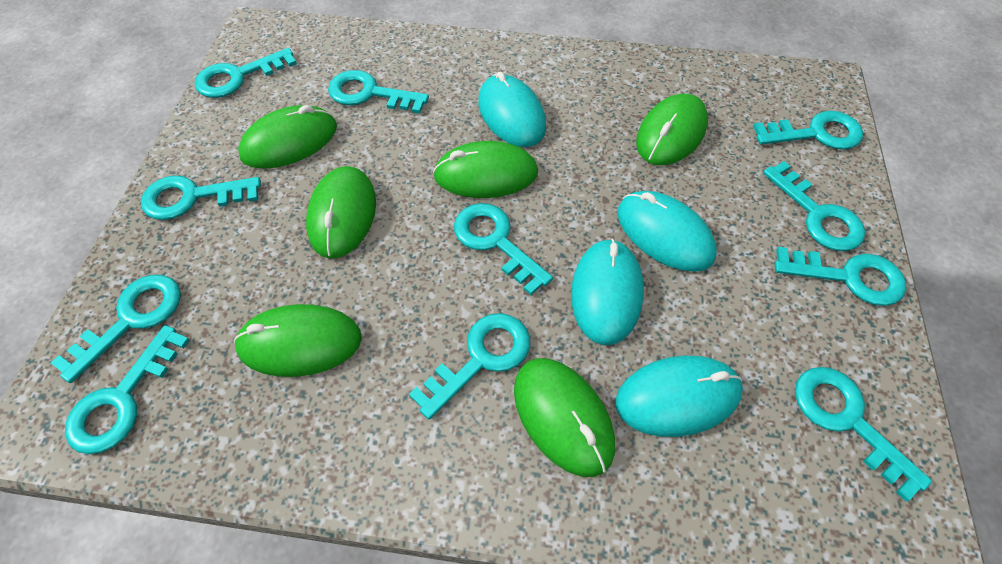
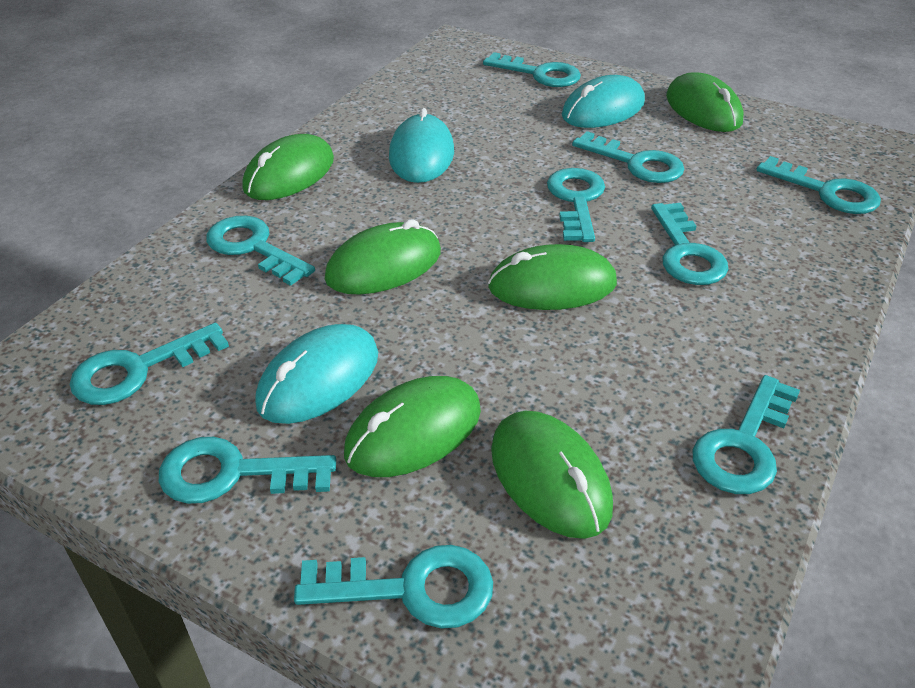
turquoise key: [51,275,181,383] [65,325,190,454] [141,175,261,220] [195,48,297,98] [328,70,429,114] [409,313,530,420] [454,203,553,295] [753,111,863,150] [763,161,865,251] [775,247,906,306] [795,367,932,501] = 11 -> [70,323,229,405] [159,437,336,504] [206,216,315,286] [294,545,493,629] [483,52,581,87] [547,168,605,242] [572,131,685,183] [651,203,729,285] [693,375,800,494] [756,156,881,214] = 10
turquoise mouse: [478,72,546,147] [571,238,644,345] [615,356,743,437] [617,191,717,272] = 4 -> [255,324,378,424] [389,108,454,183] [562,75,645,128] = 3

